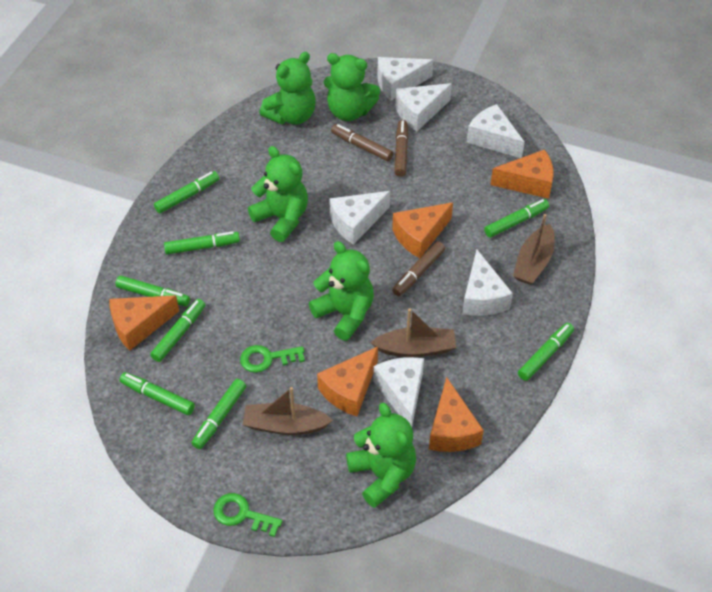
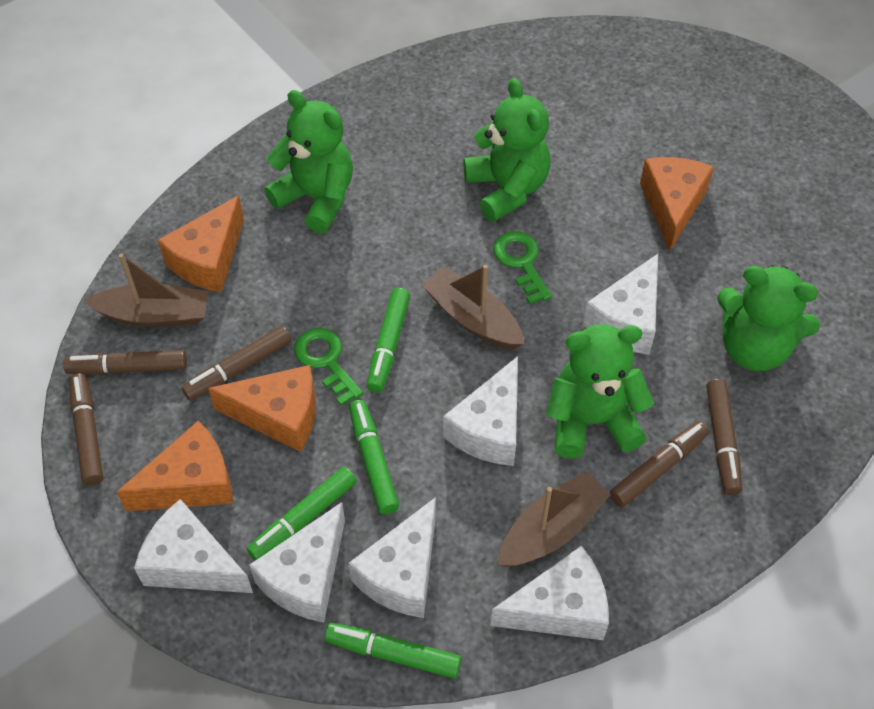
brown marker: [331,124,393,161] [392,241,445,296] [394,120,408,176] = 3 -> [63,350,187,375] [69,373,103,486] [181,326,291,401] [609,421,709,507] [706,379,742,495] = 5
green marker: [115,275,190,306] [120,372,195,415] [150,299,205,362] [154,171,219,214] [164,231,240,254] [192,379,246,449] [484,199,549,238] [518,323,574,381] = 8 -> [247,467,357,561] [324,623,461,678] [349,400,399,514] [367,288,410,392] = 4
green teddy bear: [248,146,308,242] [260,52,316,125] [309,241,374,341] [324,53,380,121] [346,403,416,508] = 5 -> [264,90,353,233] [464,78,550,222] [546,324,654,459] [717,265,820,371] = 4
orange cheese: [110,295,179,351] [317,347,378,416] [392,202,453,258] [429,377,484,452] [490,149,554,199] = 5 -> [117,421,233,511] [158,195,244,292] [208,365,316,452] [640,157,714,252] = 4

